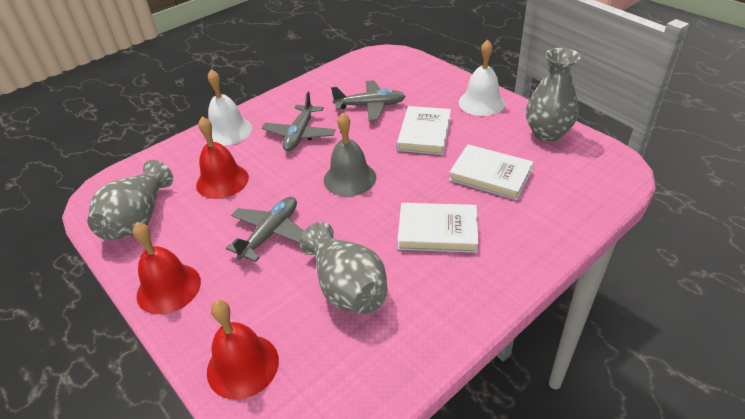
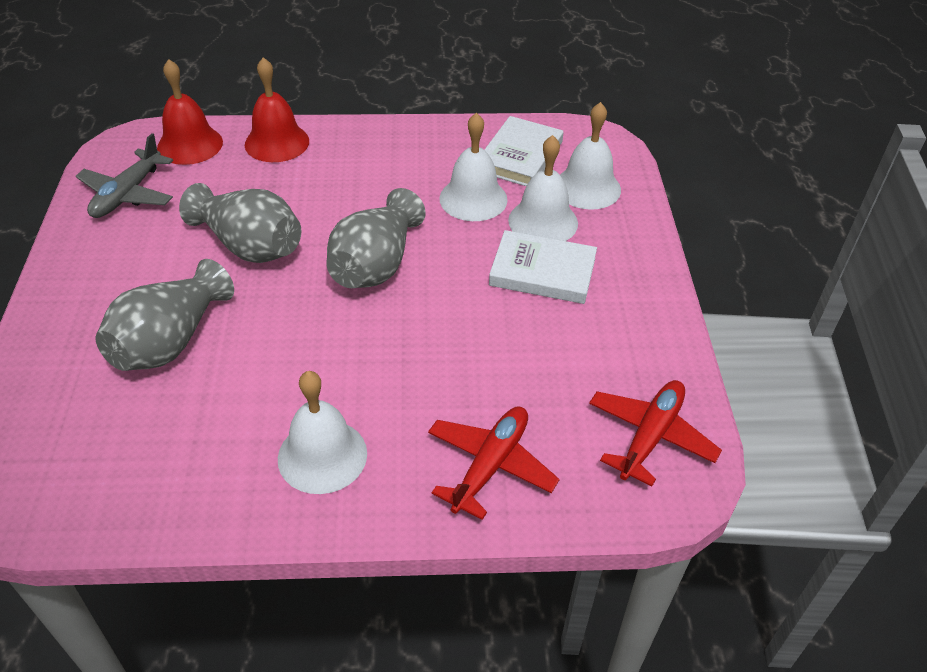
grey bell: [324,113,376,196] = 1 -> none = 0
grey plane: [226,197,304,262] [262,92,336,151] [331,80,406,121] = 3 -> [76,133,173,218] = 1
red bell: [133,222,201,314] [196,117,249,199] [207,300,279,400] = 3 -> [157,59,223,165] [245,57,309,162] = 2
red plane: none = 0 -> [428,407,560,520] [589,380,722,487] = 2
white bell: [208,69,252,146] [459,39,505,116] = 2 -> [278,371,367,494] [439,113,508,221] [508,135,578,241] [560,102,621,210] = 4
white book: [397,106,451,155] [397,203,479,253] [449,144,534,200] = 3 -> [485,116,564,186] [489,230,597,304] = 2

